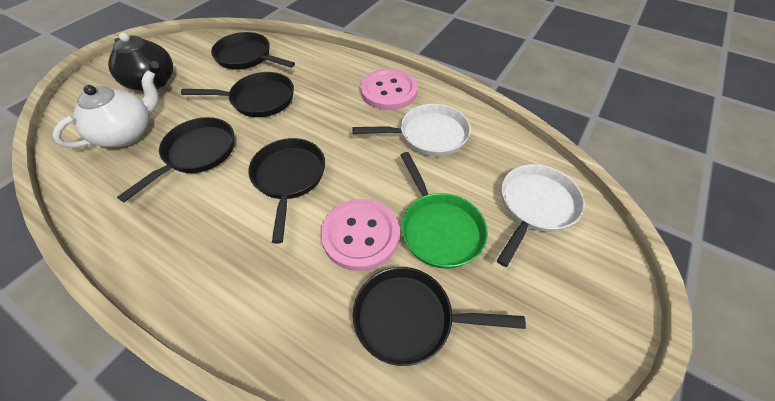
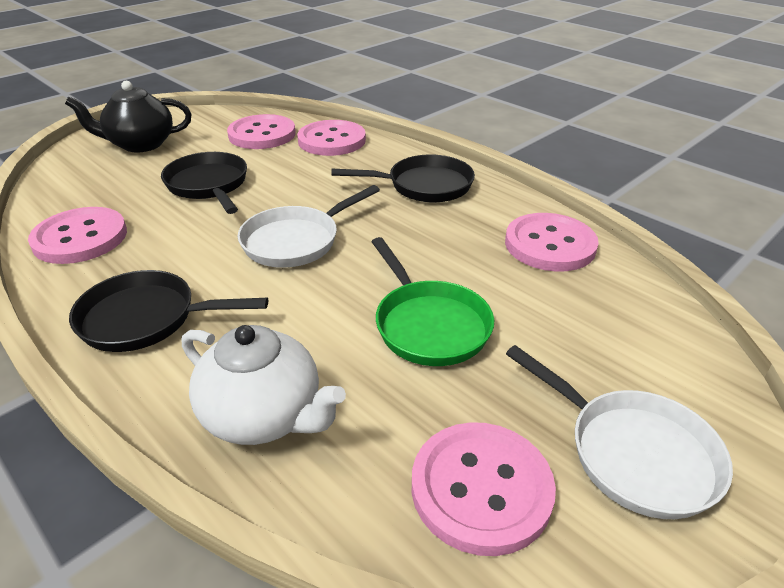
black pan: [117,117,234,202] [181,72,294,117] [211,32,295,70] [248,138,325,244] [353,267,526,366] = 5 -> [69,270,268,352] [161,152,247,214] [331,154,475,203] = 3
pink button: [321,199,399,271] [360,69,418,110] = 2 -> [28,207,127,264] [227,114,296,149] [297,120,366,156] [412,422,556,556] [505,213,599,272] = 5

